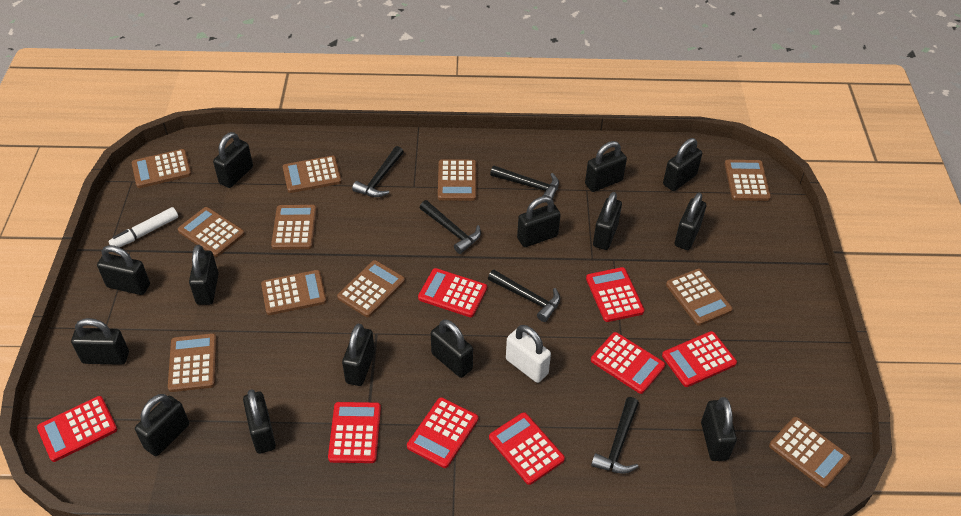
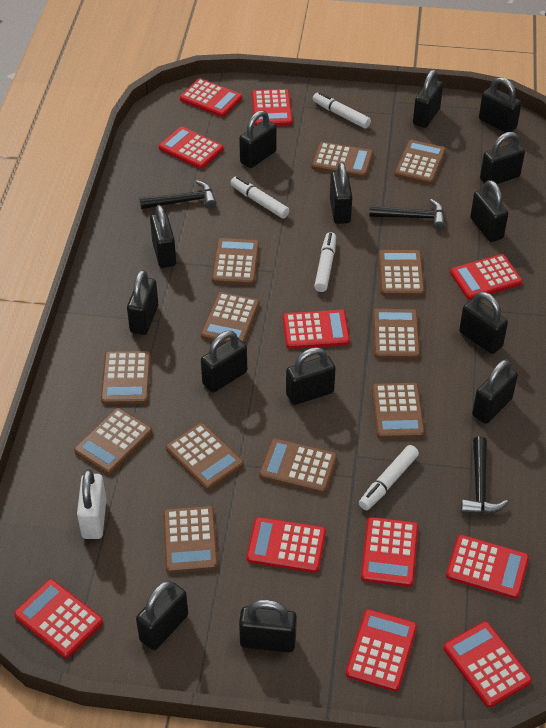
black hammer: [352,146,404,197] [420,200,481,254] [488,270,560,322] [490,166,559,200] [591,397,639,474] = 5 -> [140,180,217,209] [369,199,445,230] [461,436,508,514] = 3
brown calculator: [132,149,192,188] [168,333,217,392] [178,207,245,257] [261,270,327,315] [271,205,317,250] [283,156,342,193] [337,260,405,317] [438,159,477,201] [666,269,733,326] [725,160,771,201] [769,417,851,488] = 11 -> [74,408,152,475] [101,351,151,404] [163,506,218,573] [166,423,244,490] [201,292,260,343] [212,238,259,285] [259,438,337,494] [312,142,373,178] [372,383,425,439] [373,309,420,359] [378,250,425,296] [394,140,446,185] = 12
red calculator: [37,396,117,462] [328,402,381,463] [407,397,478,468] [418,268,487,317] [489,412,565,485] [586,267,644,322] [591,332,665,394] [662,331,737,387] = 8 -> [14,579,103,658] [159,127,224,169] [180,79,242,117] [247,517,326,573] [252,89,293,126] [283,310,350,349] [346,609,417,692] [361,517,418,587] [444,621,532,708] [446,535,529,599] [450,254,522,300] = 11
white marker: [109,207,178,247] = 1 -> [231,176,290,218] [313,92,371,128] [314,232,336,292] [359,445,419,510] = 4

